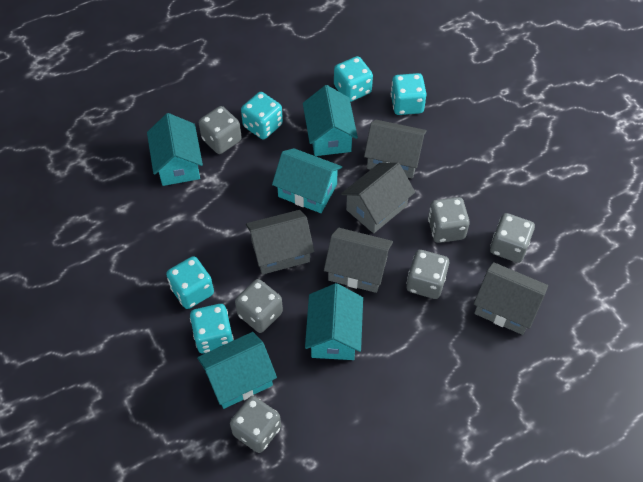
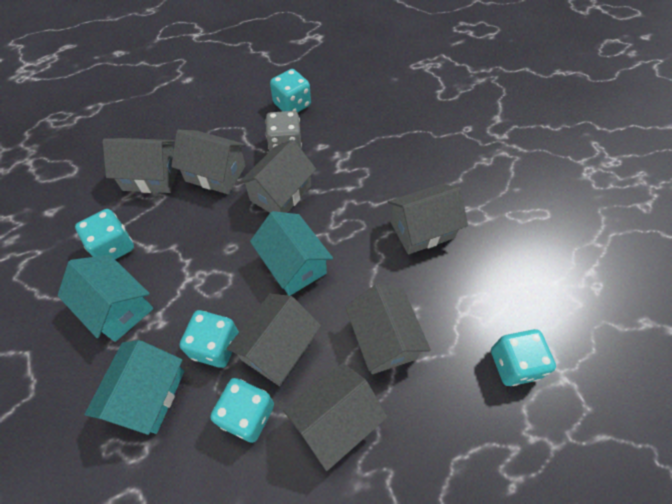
grey dice: [199,106,242,154] [230,396,281,453] [235,279,283,333] [406,250,449,299] [428,197,470,243] [490,213,535,263] = 6 -> [265,111,302,152] = 1
grey house: [246,210,314,275] [324,228,393,293] [341,163,415,233] [364,120,427,178] [474,262,548,335] = 5 -> [103,138,178,193] [171,130,246,194] [226,294,321,386] [239,140,316,213] [283,363,387,471] [345,284,431,374] [388,184,468,254] = 7
turquoise house: [147,113,203,186] [197,332,277,409] [272,148,342,213] [303,85,358,156] [305,283,363,360] = 5 -> [58,255,153,342] [84,340,184,435] [250,211,333,296] = 3

